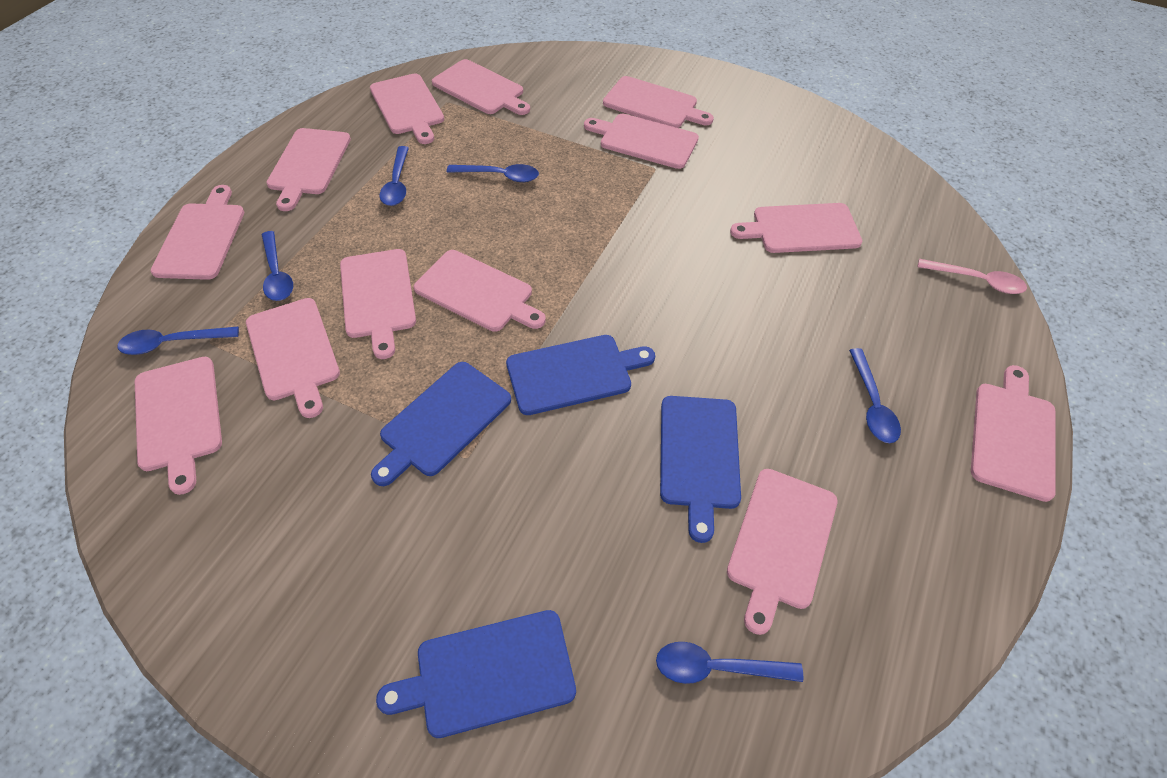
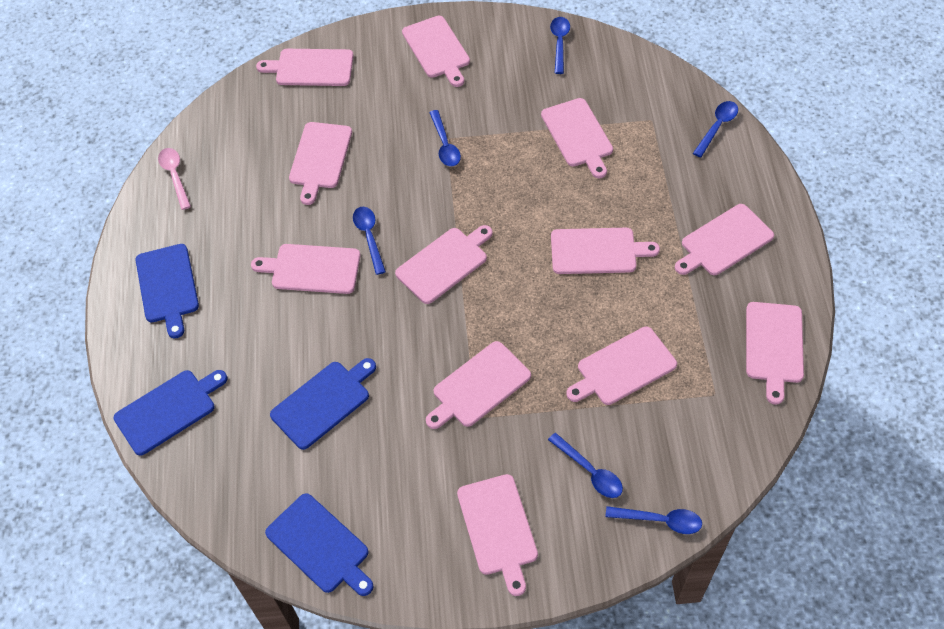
pink cutting board: [135,357,222,495] [150,185,244,280] [246,298,340,418] [266,128,351,211] [340,249,416,359] [370,73,444,144] [414,250,546,332] [432,59,530,115] [584,114,699,169] [603,76,714,128] [727,469,837,635] [730,203,863,253] [971,365,1056,502] = 13 -> [251,244,360,294] [256,49,353,86] [289,122,352,205] [395,225,493,304] [402,16,470,87] [426,341,531,429] [457,474,538,596] [541,98,613,178] [551,228,660,274] [566,327,677,405] [675,204,774,275] [746,302,804,405] = 12

